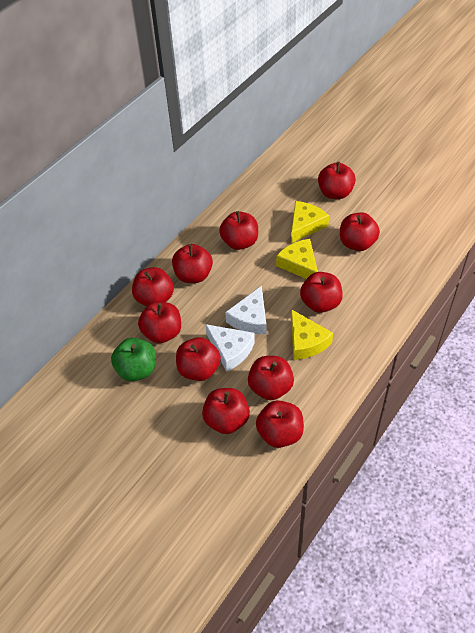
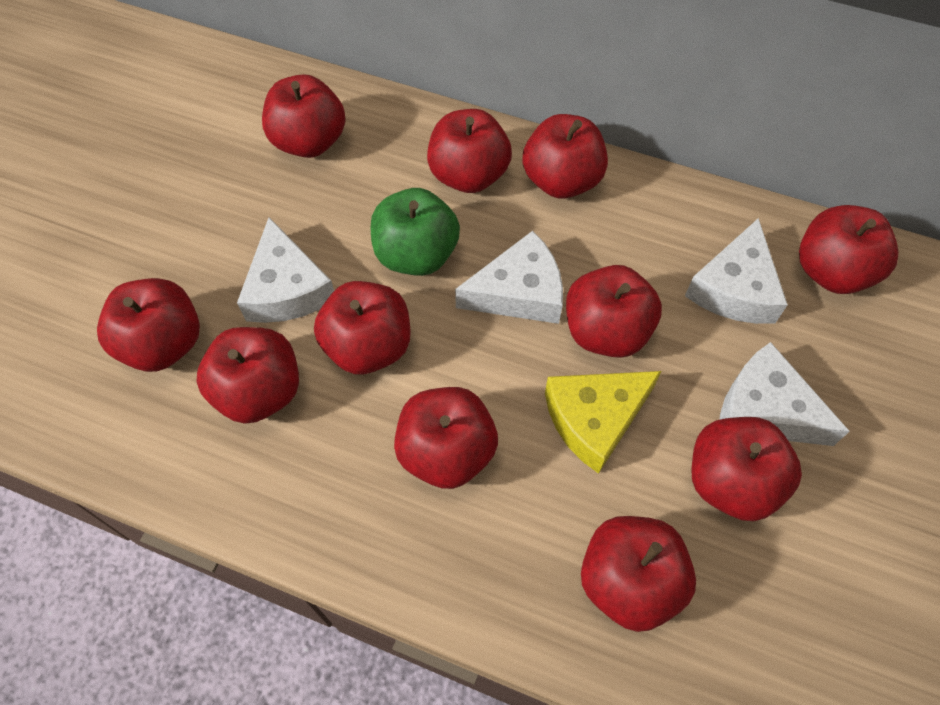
white cheese: [205,324,255,372] [225,286,266,334] = 2 -> [237,218,334,323] [455,231,563,324] [685,218,788,324] [720,342,850,446] = 4
yellow cheese: [276,239,318,279] [291,201,329,243] [291,309,333,360] = 3 -> [545,371,662,474] = 1

